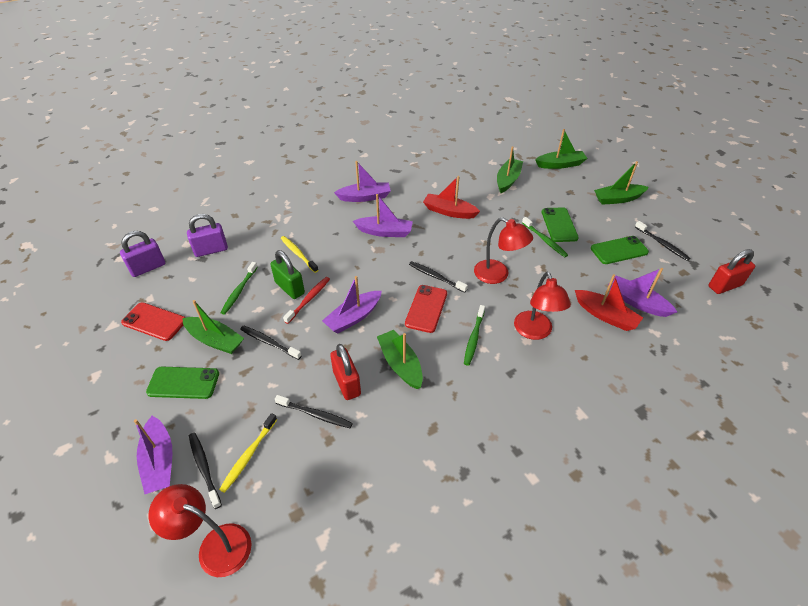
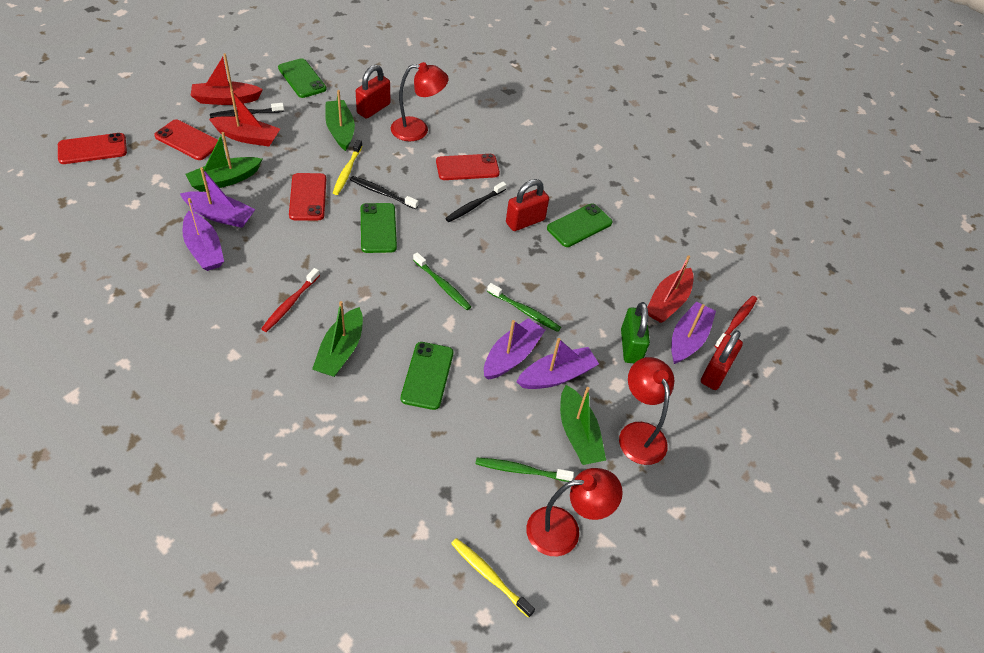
black toothbrush: [189,432,222,509] [240,325,302,360] [275,395,353,428] [409,261,468,293] [635,221,690,261] = 5 -> [210,103,284,118] [350,176,418,209] [445,182,506,222] = 3
green boat: [182,300,244,354] [377,330,423,389] [497,146,523,193] [535,129,588,169] [594,161,649,205] = 5 -> [185,132,262,192] [312,301,363,377] [325,90,355,151] [560,385,606,465] = 4
green phone: [146,367,219,399] [542,207,579,242] [591,236,649,264] = 3 -> [278,58,327,98] [361,203,397,253] [401,342,453,410] [547,204,613,247] = 4
purple padlock: [120,231,165,277] [187,214,228,257] = 2 -> none = 0
red boat: [423,176,480,219] [575,274,643,331] = 2 -> [190,54,263,105] [209,90,280,146] [647,255,694,323] = 3
red padlock: [330,344,361,400] [709,249,755,294] = 2 -> [356,65,390,119] [506,179,549,231] [701,330,743,390] = 3
red phone: [121,302,185,341] [405,285,447,333] = 2 -> [58,133,127,164] [154,119,218,160] [289,173,326,220] [436,154,500,180] = 4
red toothbrush: [283,277,330,324] = 1 -> [261,268,320,332] [714,296,757,348] = 2

